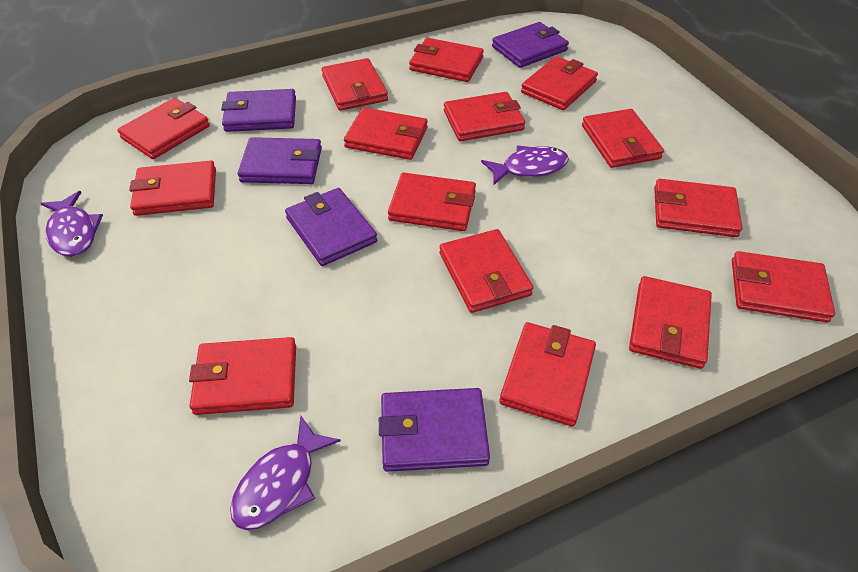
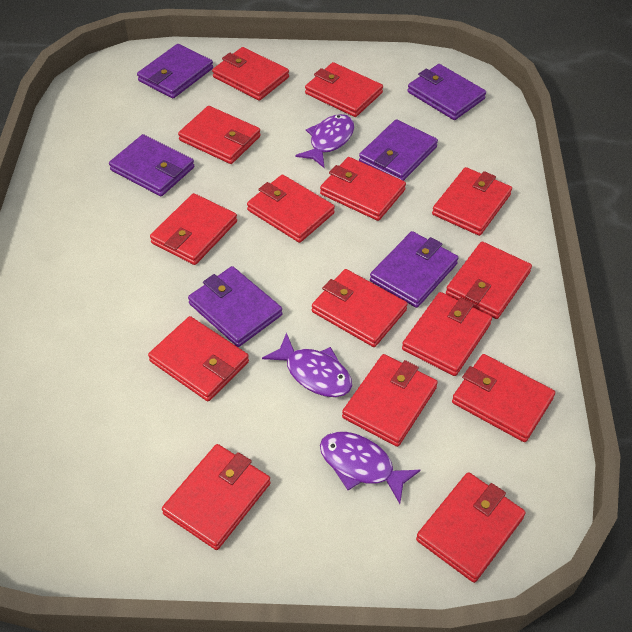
purple wallet: [221,89,296,132] [238,137,322,184] [285,188,377,266] [379,388,490,472] [492,22,569,68] = 5 -> [109,134,194,196] [137,44,213,99] [188,266,282,347] [359,119,438,181] [370,231,458,308] [407,64,486,120] = 6

